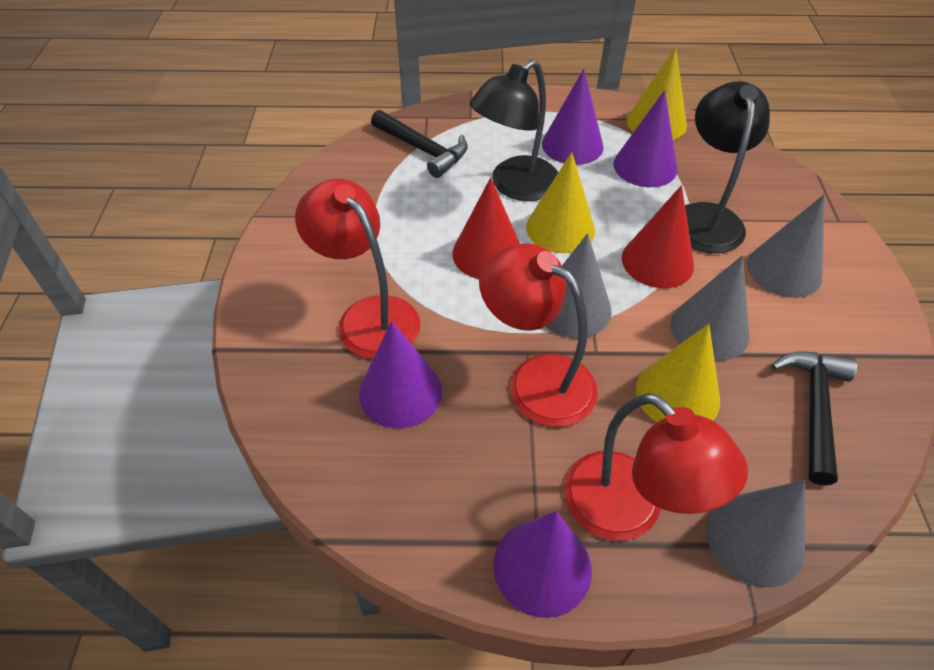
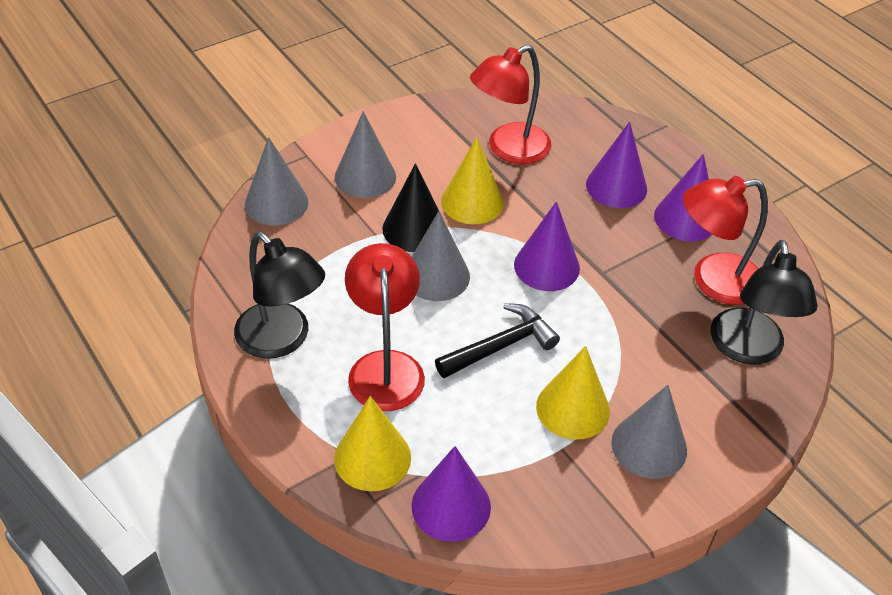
black cone: none = 0 -> [382,163,439,252] = 1
black hammer: [371,110,468,178] [771,352,857,485] = 2 -> [435,303,560,378] = 1
red cone: [453,177,520,279] [622,185,694,288] = 2 -> none = 0

